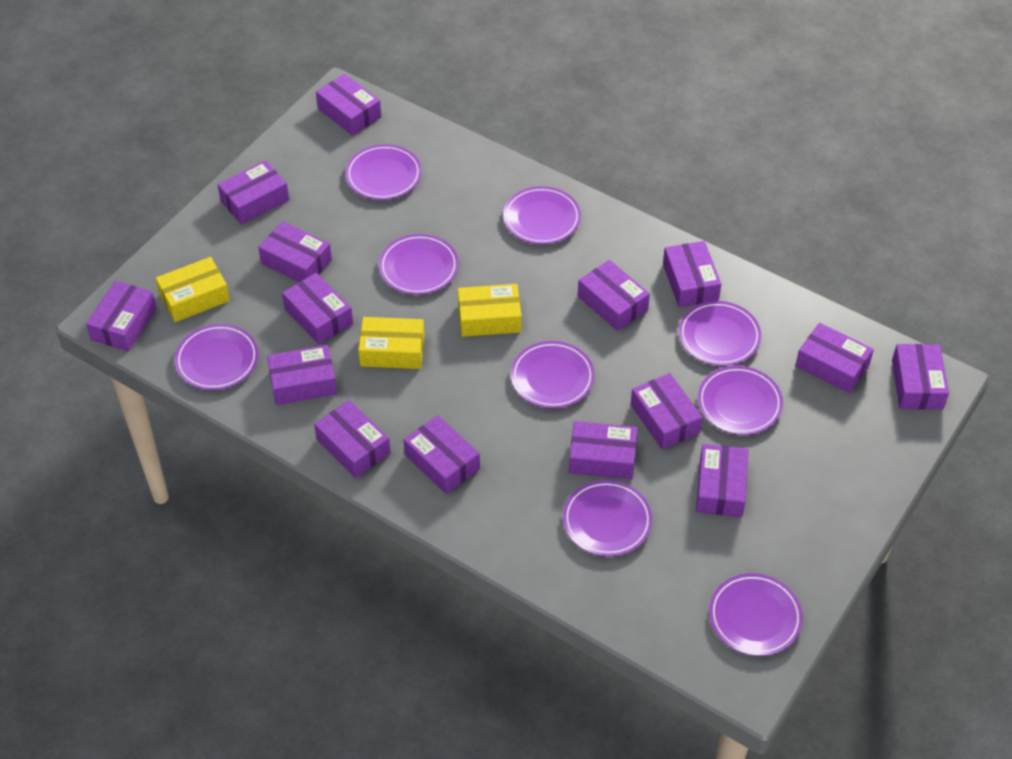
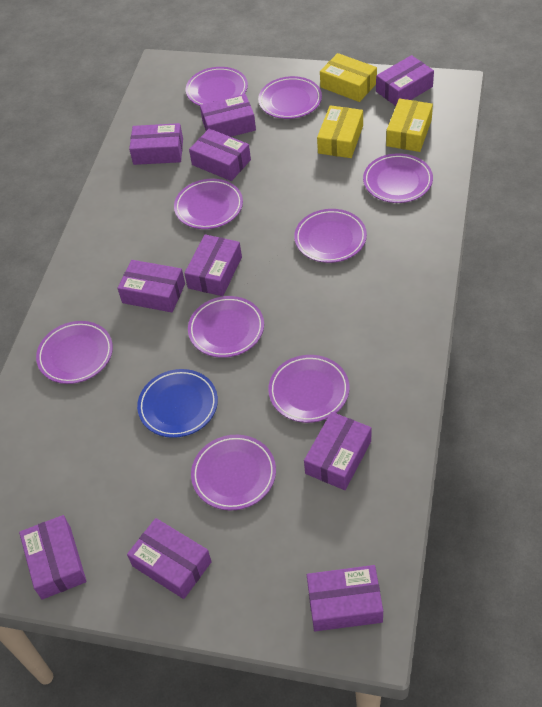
blue plate: none = 0 -> [137,369,218,438] = 1
purple box: [86,281,157,352] [218,160,289,225] [258,221,332,282] [267,345,337,405] [282,273,353,344] [314,400,391,478] [316,74,381,136] [404,415,480,494] [569,421,638,479] [578,260,650,331] [630,373,703,450] [663,241,721,307] [696,444,749,517] [795,323,874,393] [892,344,949,410] = 15 -> [19,515,87,600] [118,260,185,312] [127,518,212,599] [129,123,183,165] [184,234,242,296] [189,129,251,181] [200,94,256,137] [304,412,371,490] [307,565,383,631] [376,55,434,106] = 10

